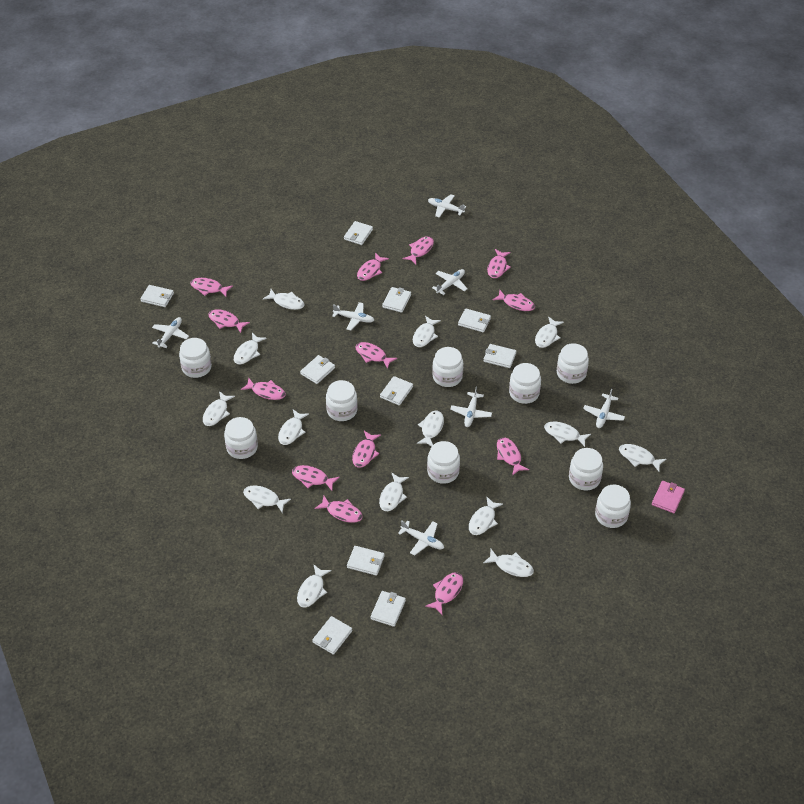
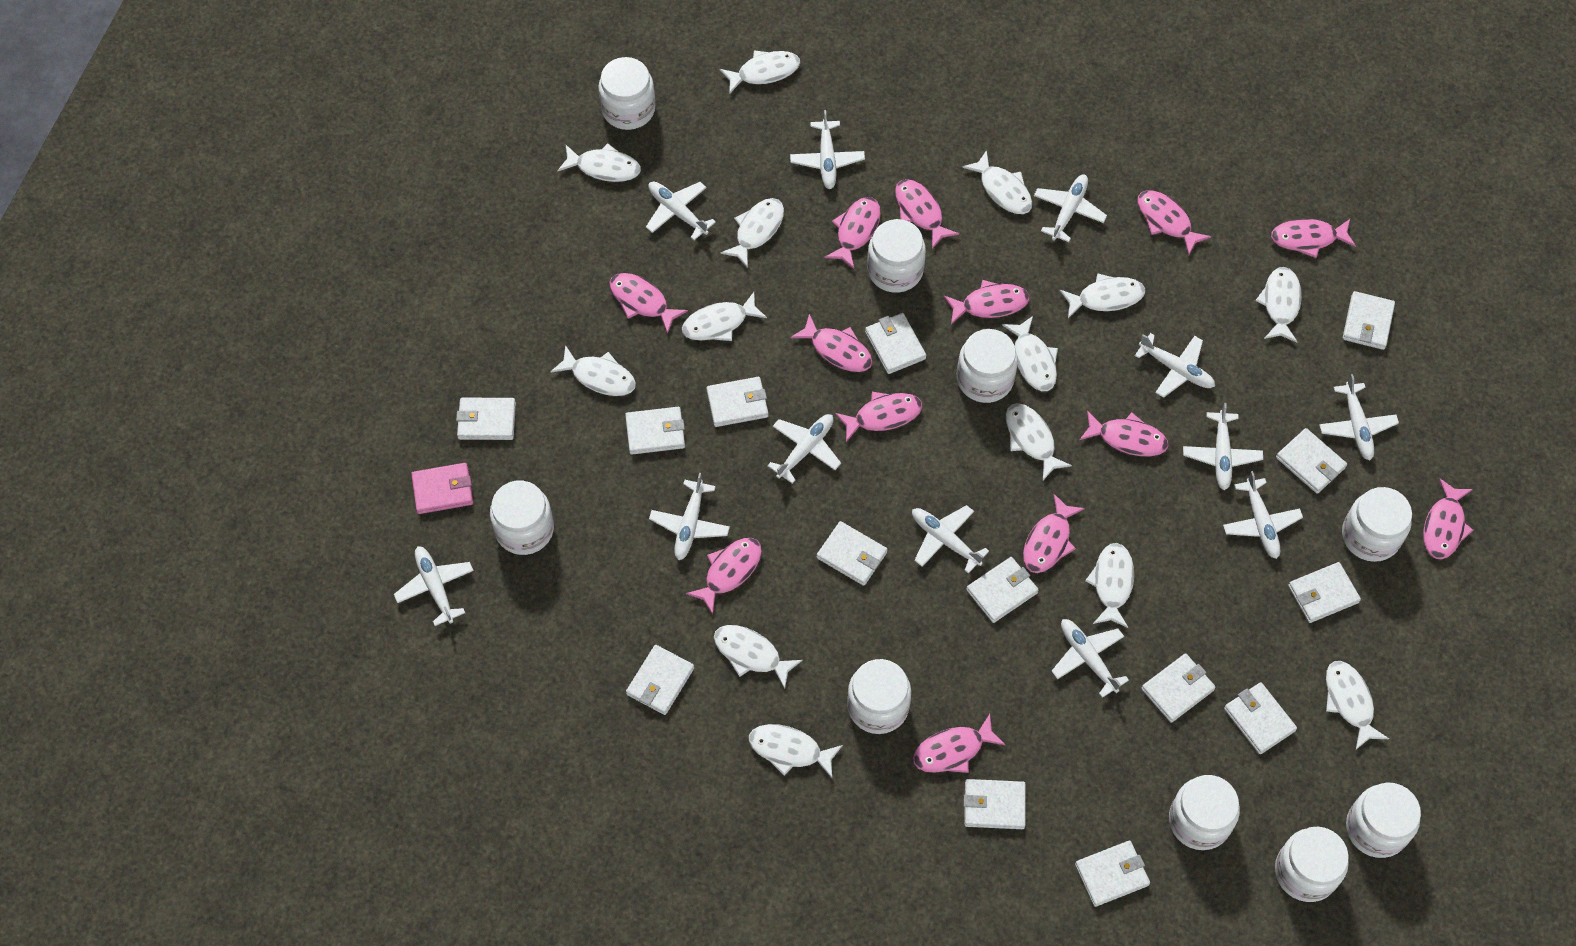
white plane: [152,317,189,348] [332,302,374,330] [398,520,444,556] [428,194,466,218] [432,269,468,295] [450,386,492,427] [583,389,625,428] = 7 -> [394,546,474,626] [646,182,716,240] [649,473,730,560] [767,414,841,484] [790,110,865,189] [912,505,989,574] [1034,175,1107,242] [1052,619,1129,698] [1135,333,1215,398] [1183,403,1263,490] [1223,471,1303,559] [1319,374,1399,460] = 12
white wallet: [140,285,174,307] [300,355,335,384] [312,616,352,655] [344,221,373,245] [347,546,385,576] [371,591,406,627] [380,376,413,406] [382,287,411,313] [458,308,491,333] [483,344,516,368] = 10 -> [456,398,516,440] [625,407,685,455] [626,645,694,715] [706,377,768,427] [817,521,888,586] [865,313,926,374] [964,779,1026,829] [966,557,1039,623] [1075,841,1150,907] [1141,653,1216,723] [1224,682,1297,754] [1276,428,1347,494] [1288,562,1361,623] [1343,291,1395,350] = 14

